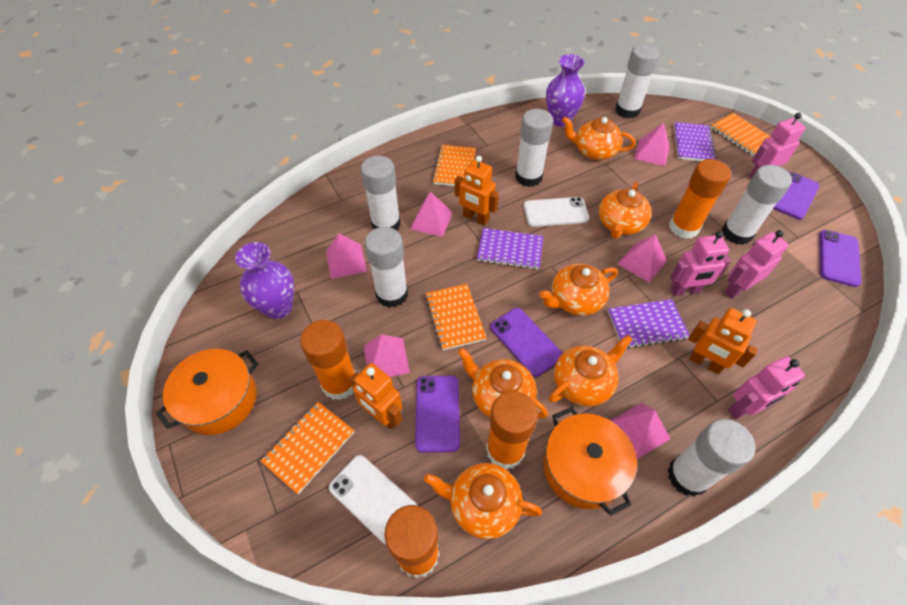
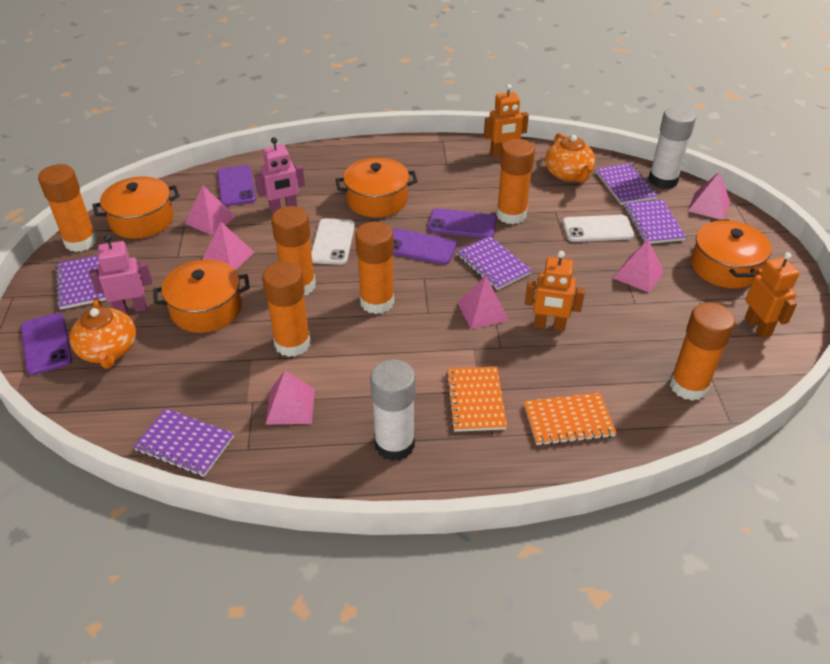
orange glue stick: [300,320,355,400] [384,505,439,578] [486,391,538,469] [669,159,731,239] = 4 -> [38,164,97,252] [262,261,311,357] [271,206,316,295] [355,222,394,314] [496,139,535,224] [670,302,735,401] = 6
orange notebook: [261,402,354,494] [425,284,487,350] [432,145,476,186] [711,113,771,156] = 4 -> [445,367,507,432] [524,393,616,446] = 2
orange pot: [156,349,258,435] [543,407,637,516] = 2 -> [92,176,180,239] [153,260,250,333] [335,158,418,218] [691,219,771,288] = 4
orange teapot: [424,463,542,539] [458,348,548,418] [539,263,618,316] [549,335,633,407] [562,117,635,160] [599,182,652,239] = 6 -> [70,298,136,369] [545,133,595,182] = 2
pink robot: [670,231,731,296] [725,230,789,298] [728,356,805,419] [749,113,806,179] = 4 -> [89,235,152,314] [255,137,305,214] = 2
purple notebook: [477,228,543,270] [608,299,690,349] [674,122,716,161] = 3 -> [56,255,106,310] [133,408,234,477] [456,236,532,290] [596,163,658,205] [624,199,686,244] = 5
purple vase: [235,242,294,319] [546,54,585,127] = 2 -> none = 0
white glue stick: [361,156,401,230] [365,227,408,308] [515,109,553,187] [615,44,660,119] [668,419,756,497] [722,165,792,245] = 6 -> [370,359,416,461] [648,106,696,189] = 2

